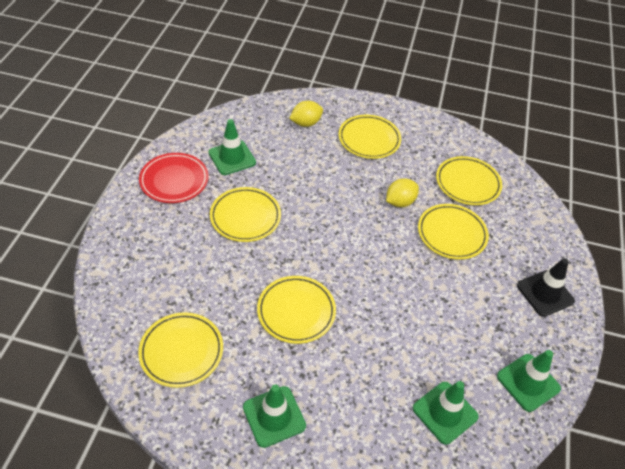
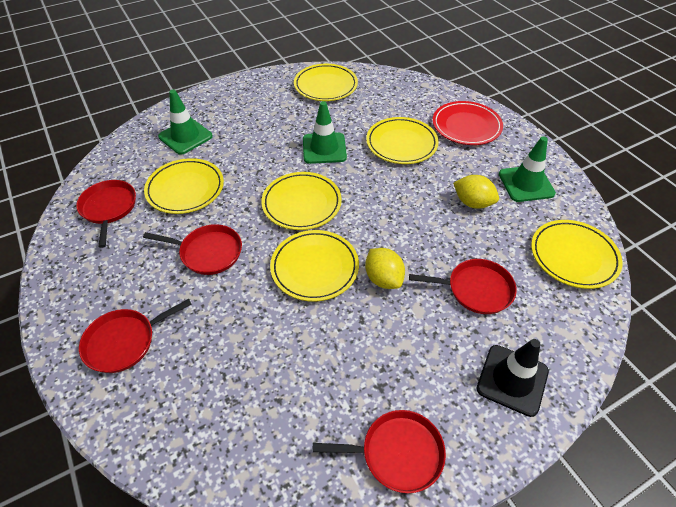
green traffic cone: [208,119,256,175] [243,384,306,448] [413,381,479,445] [497,350,561,412] = 4 -> [158,90,213,155] [303,101,347,164] [499,136,556,202] = 3
red pan: none = 0 -> [76,180,136,248] [79,299,192,373] [143,224,242,275] [312,410,446,493] [409,259,517,314] = 5

